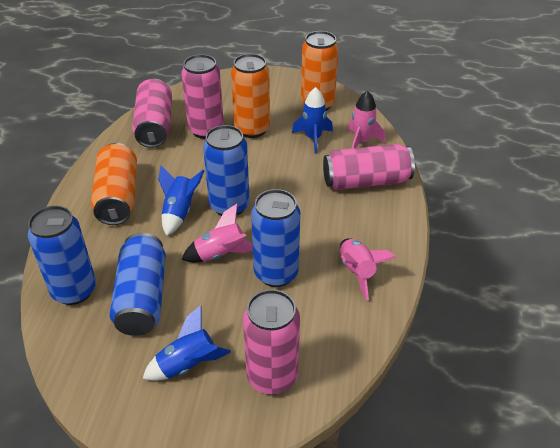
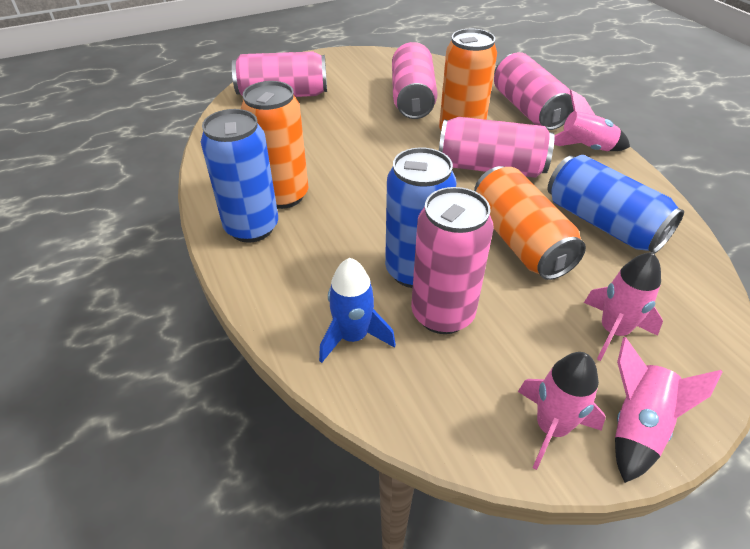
blue can: [28,206,96,305] [110,233,166,336] [203,125,250,216] [251,189,300,287] = 4 -> [201,109,278,243] [385,147,457,288] [547,155,684,254] = 3
blue rocket: [143,305,231,381] [158,166,204,236] [292,87,333,153] = 3 -> [319,258,396,363] = 1
pink can: [132,79,172,148] [181,54,224,139] [243,289,300,395] [323,144,415,190] = 4 -> [232,52,327,97] [392,42,437,119] [411,187,493,334] [439,117,555,178] [494,52,574,130] = 5
pink rocket: [181,204,253,262] [340,238,397,300] [348,90,386,148] = 3 -> [518,352,606,470] [554,90,630,151] [584,252,663,361] [615,337,722,483] = 4

